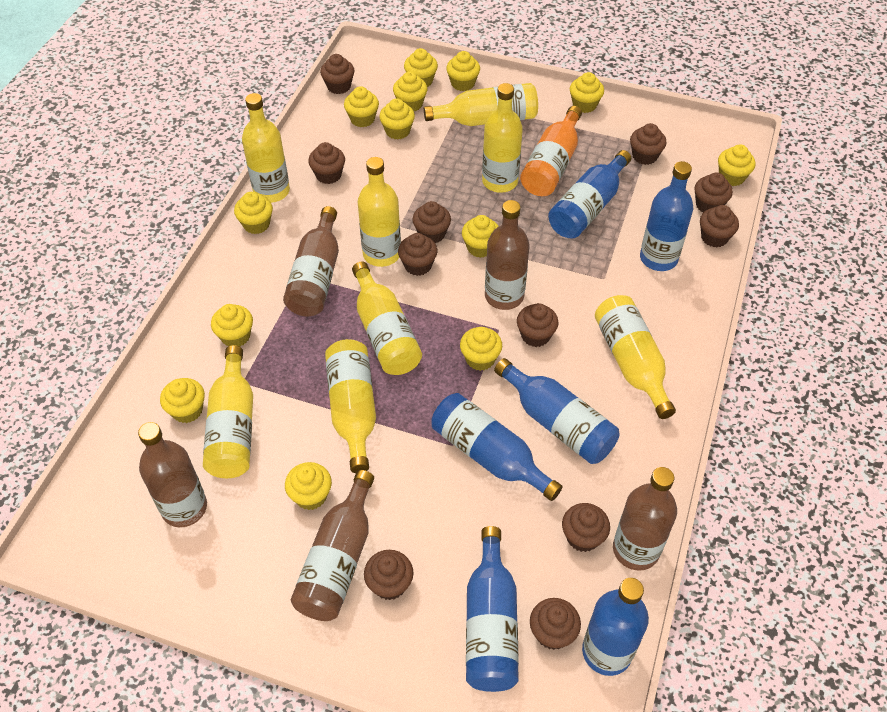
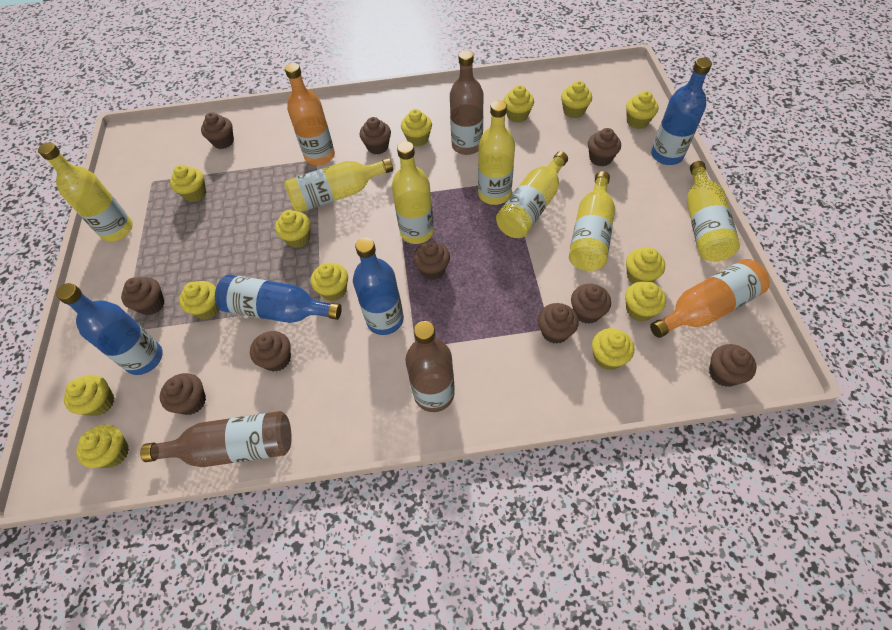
blue bottle: [431,393,562,501] [466,526,519,692] [494,358,620,464] [548,150,631,239] [582,578,649,676] [640,161,693,271] = 6 -> [56,283,163,375] [215,275,342,323] [353,237,404,335] [651,58,712,165] = 4
brown bottle: [138,422,207,527] [283,206,339,316] [291,470,374,621] [485,200,529,310] [613,467,677,571] = 5 -> [140,411,292,467] [405,321,455,412] [450,50,484,155] = 3
brown cupcake: [308,142,345,184] [320,54,354,94] [364,550,413,600] [398,233,437,276] [412,201,451,244] [517,303,559,347] [530,598,581,650] [562,503,610,552] [630,123,667,165] [694,172,733,213] [700,205,739,247] = 11 -> [121,277,164,315] [160,373,206,415] [201,112,234,149] [250,331,291,372] [359,117,391,154] [413,241,450,280] [538,303,579,344] [571,284,611,324] [588,128,621,166] [709,344,757,387] = 10
orange bottle: [520,106,582,196] = 1 -> [285,63,335,165] [650,259,770,338] = 2
yellow bottle: [203,345,253,478] [242,93,290,203] [325,339,376,473] [352,262,422,375] [358,157,401,267] [424,83,538,126] [482,83,523,193] [595,295,676,419] = 8 -> [38,142,133,242] [284,158,393,212] [392,141,434,244] [478,100,515,205] [496,151,568,238] [569,171,615,271] [687,161,740,262] = 7

